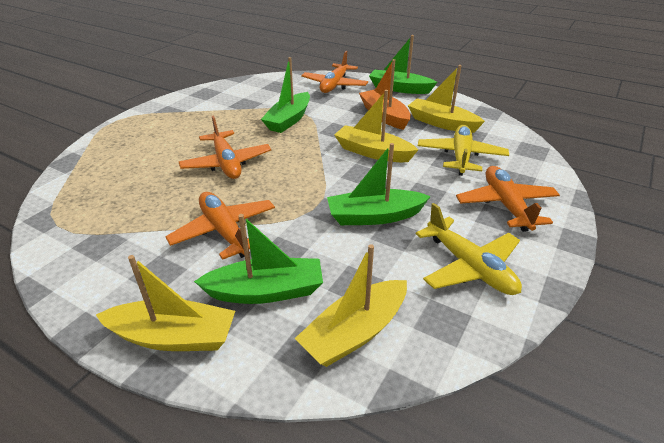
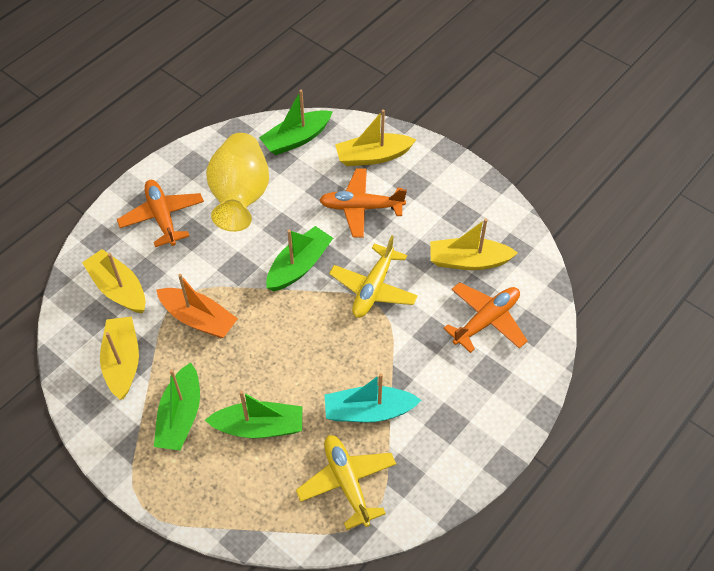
orange plane: [165,192,275,260] [179,116,271,179] [301,51,368,93] [456,166,560,232] = 4 -> [117,180,204,247] [320,168,407,238] [443,282,528,353] = 3
turquoise boat: none = 0 -> [325,373,421,422] = 1
yellow vase: none = 0 -> [206,133,269,232] = 1

